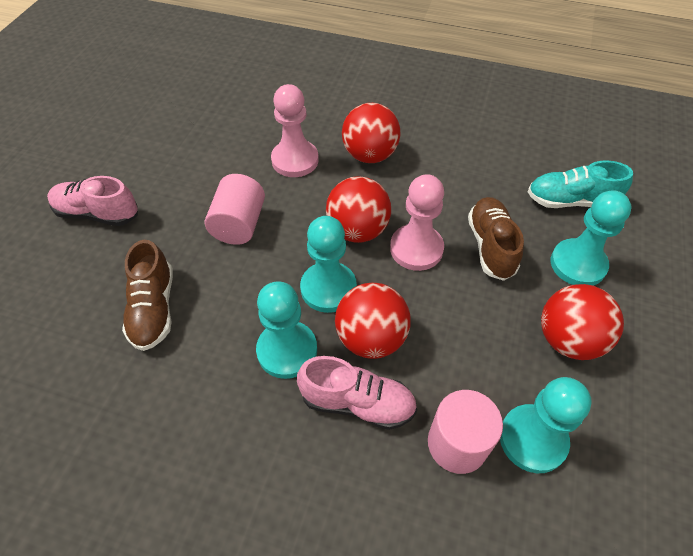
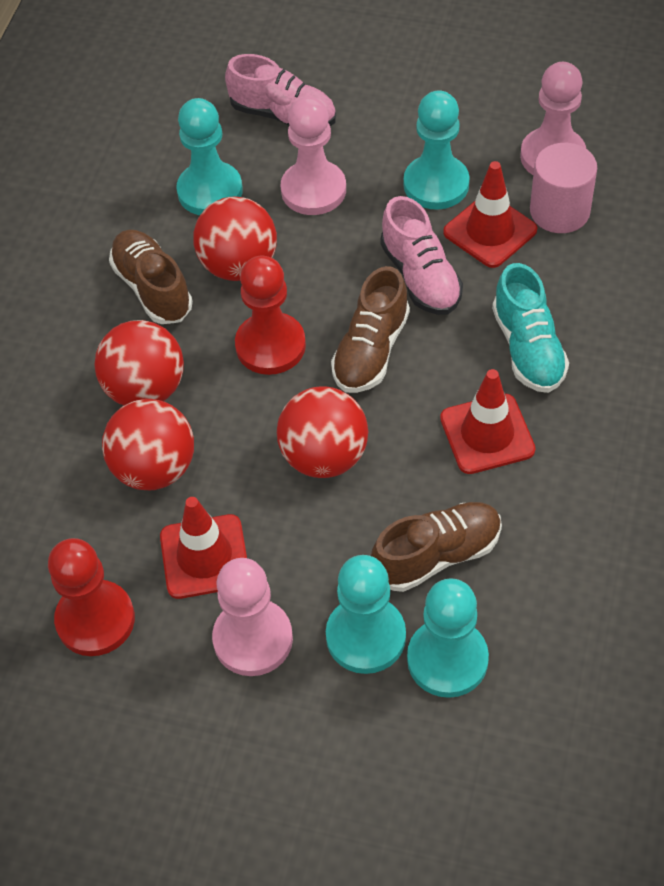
brown shoe: [122,240,173,351] [468,197,524,281] = 2 -> [109,230,193,324] [331,266,410,393] [371,502,502,592] = 3
pink cylinder: [205,174,265,245] [428,390,503,474] = 2 -> [530,143,597,233] = 1
pink pawn: [271,84,319,177] [390,174,444,271] = 2 -> [212,558,293,676] [281,97,346,215] [520,62,586,175] = 3
red pawn: none = 0 -> [48,538,135,656] [235,255,306,375] = 2
red traffic cone: none = 0 -> [160,497,247,599] [440,369,536,474] [443,161,537,268] = 3

